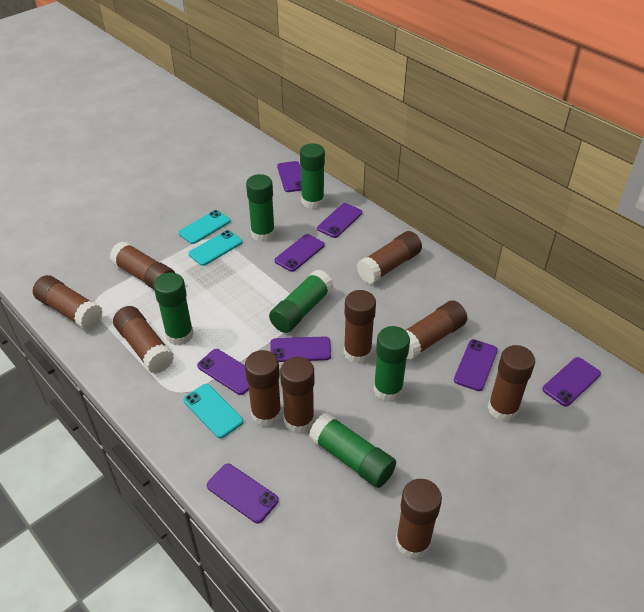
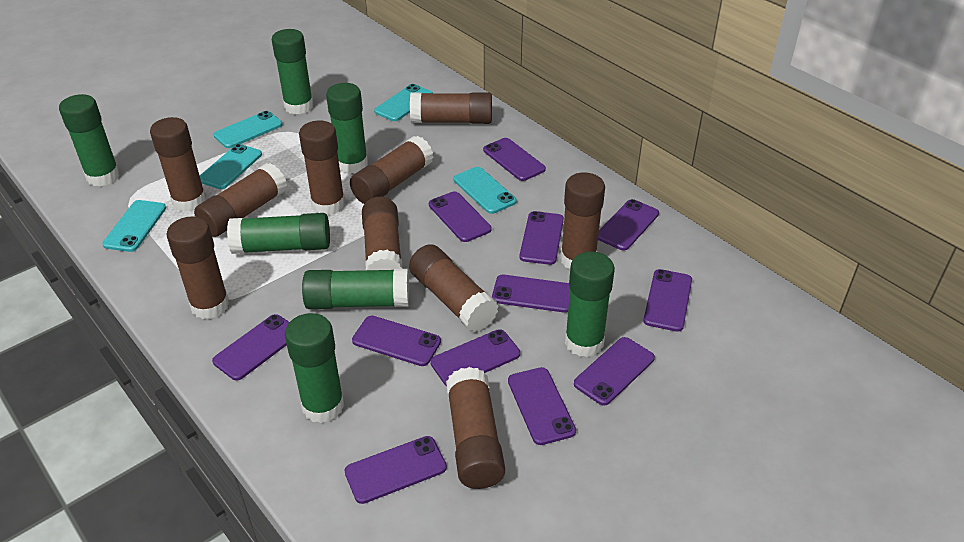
green glue stick: [153,272,194,345] [246,174,275,242] [269,269,334,333] [300,143,325,209] [309,413,396,488] [373,326,410,402] = 6 -> [59,94,120,186] [227,213,330,254] [272,29,314,115] [285,313,344,423] [302,269,409,309] [326,83,368,174] [565,251,615,357] = 7
purple phone: [197,349,249,395] [207,463,279,523] [271,336,331,362] [275,234,325,272] [277,161,302,192] [317,203,362,238] [454,339,498,391] [542,357,601,407] = 8 -> [212,314,289,380] [345,436,447,504] [352,316,441,366] [429,191,492,242] [430,329,520,386] [483,138,546,181] [492,275,570,313] [508,367,576,445] [519,211,564,265] [574,337,655,406] [598,199,659,251] [643,269,692,332] = 12
turquoise phone: [179,210,231,244] [183,384,243,438] [189,230,242,266] = 3 -> [102,200,166,252] [200,144,262,189] [213,111,283,148] [374,84,433,121] [453,167,516,214] = 5

